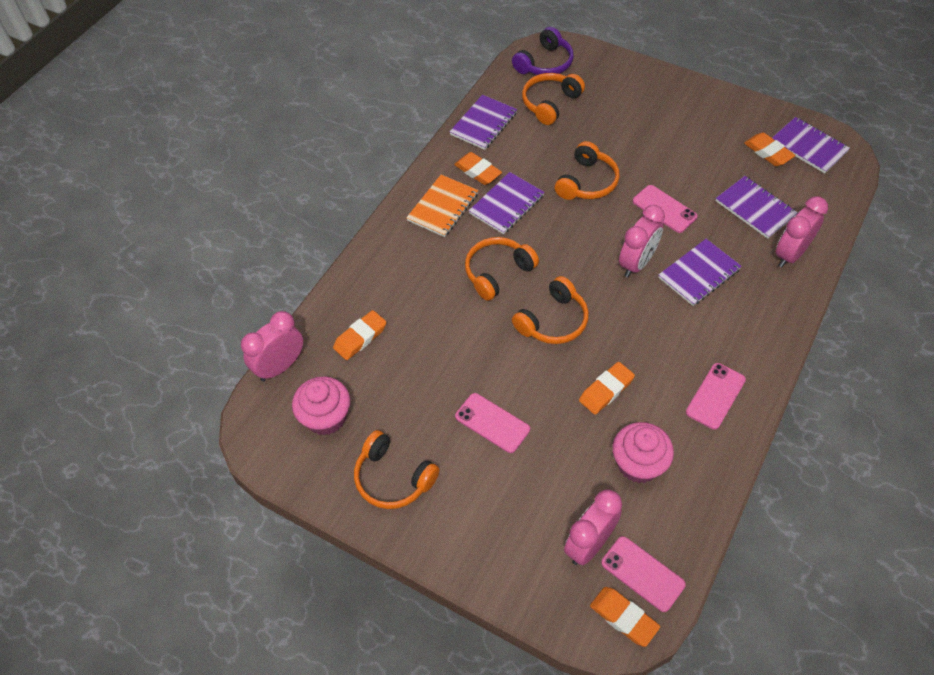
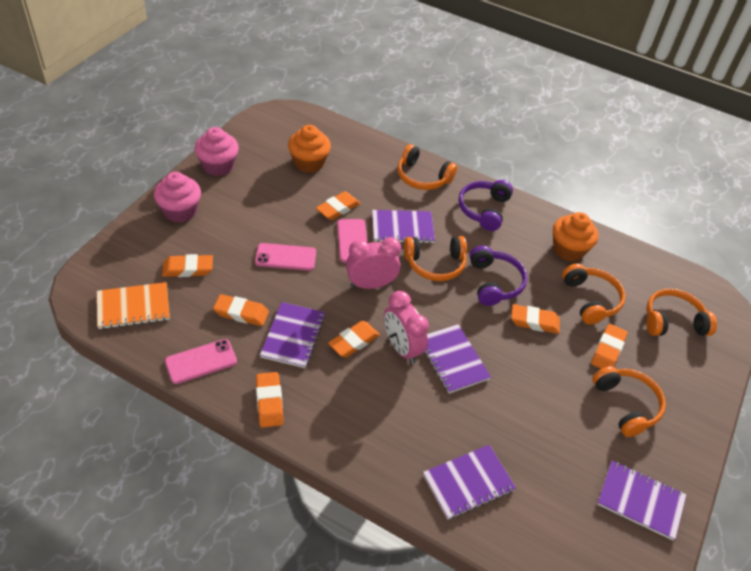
orange cupcake: none = 0 -> [288,125,331,173] [553,212,598,261] = 2
orange eraser: [333,310,387,360] [454,152,502,185] [579,362,635,415] [590,587,660,647] [744,132,795,166] = 5 -> [162,254,213,277] [213,294,269,326] [256,372,284,428] [316,191,360,220] [328,321,380,358] [511,304,560,334] [591,324,627,369] = 7
pink clock: [241,311,303,381] [564,490,622,565] [619,205,665,277] [776,196,828,268] = 4 -> [346,237,401,289] [384,291,429,364] = 2
pink phone: [455,393,530,453] [601,536,686,612] [633,185,697,233] [686,363,746,430] = 4 -> [165,339,237,384] [255,243,316,271] [337,219,367,263] = 3
purple headphones: [512,27,574,75] = 1 -> [458,180,513,231] [469,246,527,306] = 2

